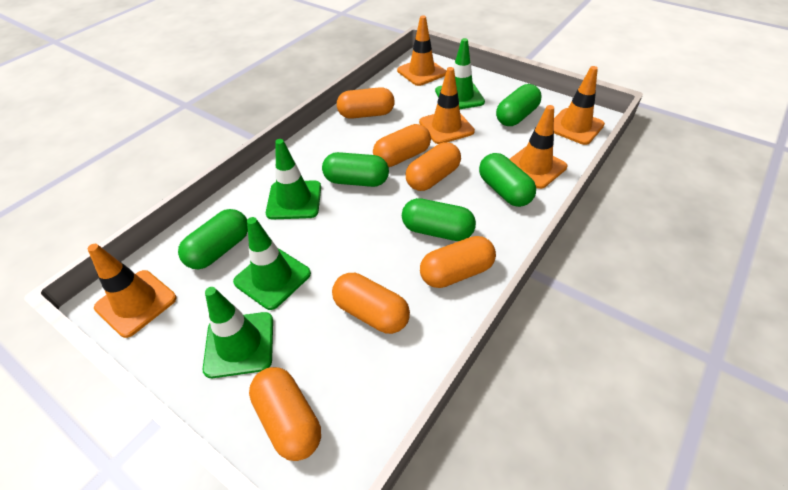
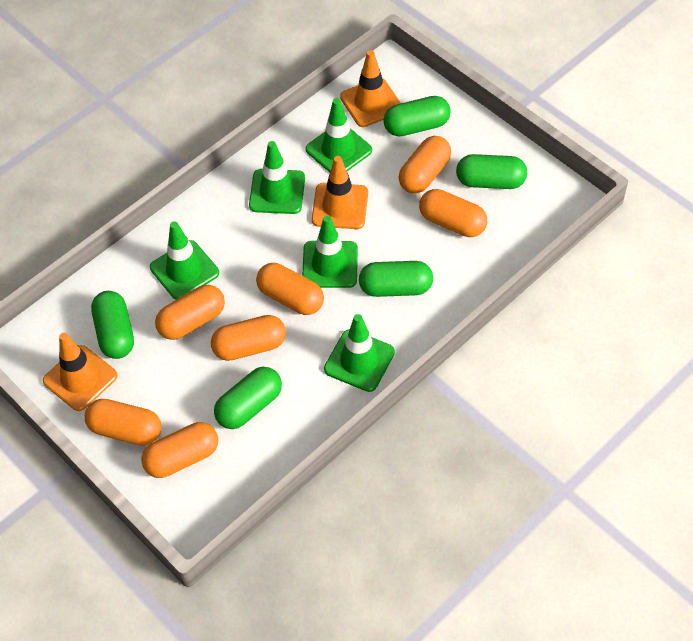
green traffic cone: [203,287,273,378] [233,217,311,310] [266,139,321,219] [435,38,485,109] = 4 -> [150,221,219,300] [249,141,305,214] [302,215,358,288] [306,98,372,172] [324,314,395,392] = 5
orange capsule: [249,367,321,461] [332,273,410,334] [337,87,395,119] [373,124,431,167] [406,142,461,191] [420,236,496,288] = 6 -> [85,399,161,445] [141,422,218,478] [155,285,225,340] [211,315,286,361] [256,263,324,315] [399,136,451,194] [419,189,487,237] = 7
orange traffic cone: [88,244,177,338] [397,15,446,86] [419,67,475,144] [509,105,567,189] [554,66,605,145] = 5 -> [43,333,118,411] [312,156,368,229] [340,50,401,127] = 3

